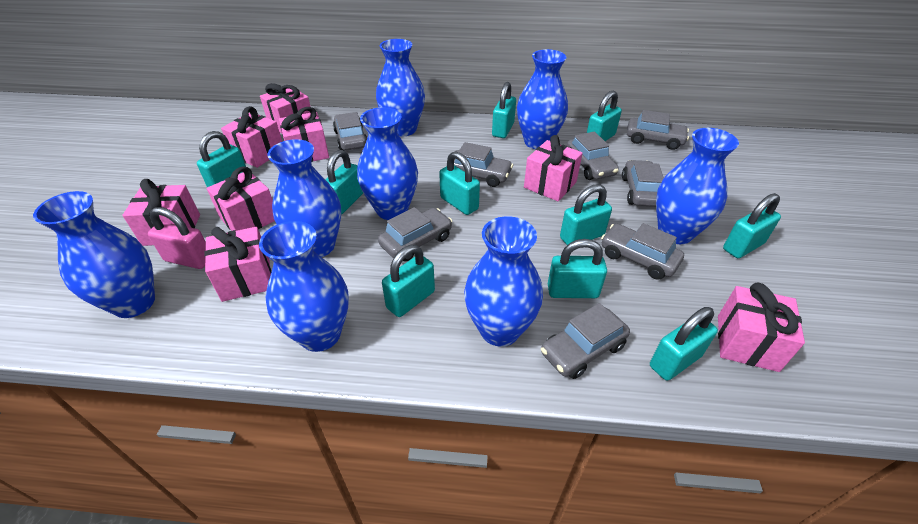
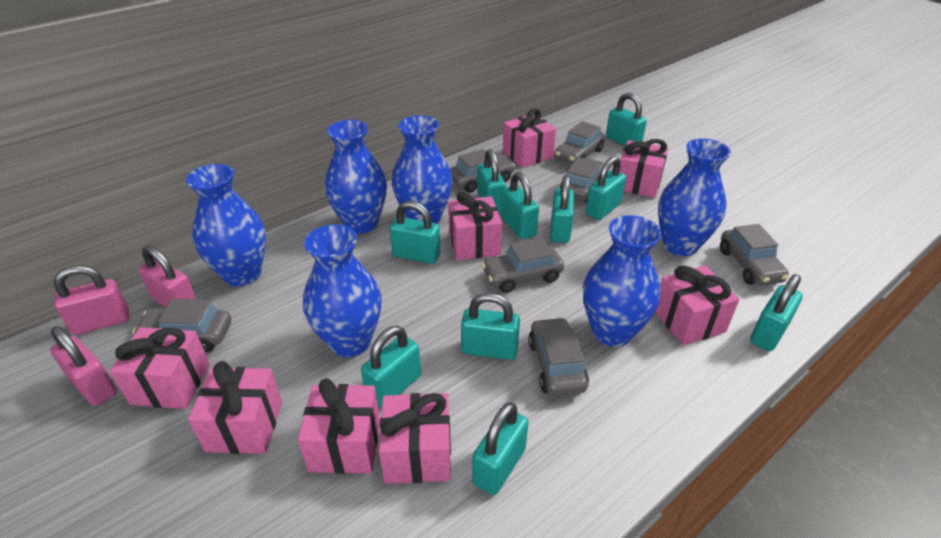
blue vase: [33,191,155,318] [259,221,349,352] [267,139,341,257] [357,107,418,220] [376,39,425,136] [464,216,543,347] [517,49,568,149] [656,128,739,244] = 8 -> [186,164,266,287] [303,224,382,357] [325,120,387,234] [392,115,452,224] [583,215,661,347] [658,138,731,256] = 6
grey car: [333,112,368,151] [378,207,452,261] [454,142,513,187] [541,303,630,379] [567,132,619,180] [601,223,684,280] [622,160,664,207] [627,110,689,150] = 8 -> [133,299,231,353] [450,149,515,193] [482,237,564,293] [528,317,589,396] [555,121,605,164] [560,157,605,203] [720,224,789,285] = 7
pink padlock: [148,207,206,269] = 1 -> [50,327,117,406] [54,265,129,335] [139,246,196,307] = 3

